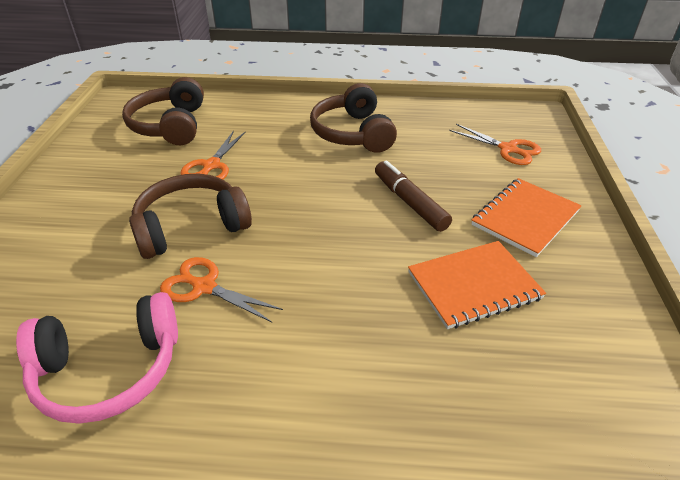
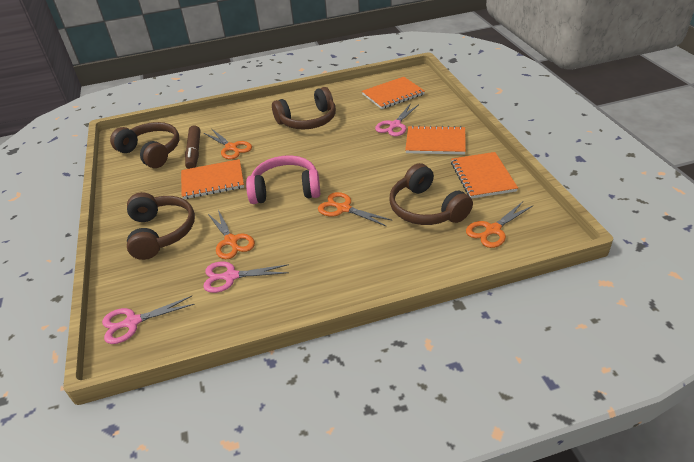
brown headphones: [122,77,204,145] [129,174,252,259] [310,83,397,153] = 3 -> [110,122,179,168] [127,192,195,260] [272,87,336,130] [390,163,473,225] = 4
orange notebook: [408,241,546,329] [471,178,582,257] = 2 -> [181,159,244,199] [362,77,425,109] [405,125,466,155] [451,152,518,199] = 4
orange scissors: [160,257,283,322] [180,131,246,180] [449,124,541,165] = 3 -> [204,128,252,159] [208,210,255,259] [318,192,391,227] [466,202,532,248] = 4
pink scissors: none = 0 -> [102,296,195,344] [203,261,289,293] [375,103,419,136] = 3

